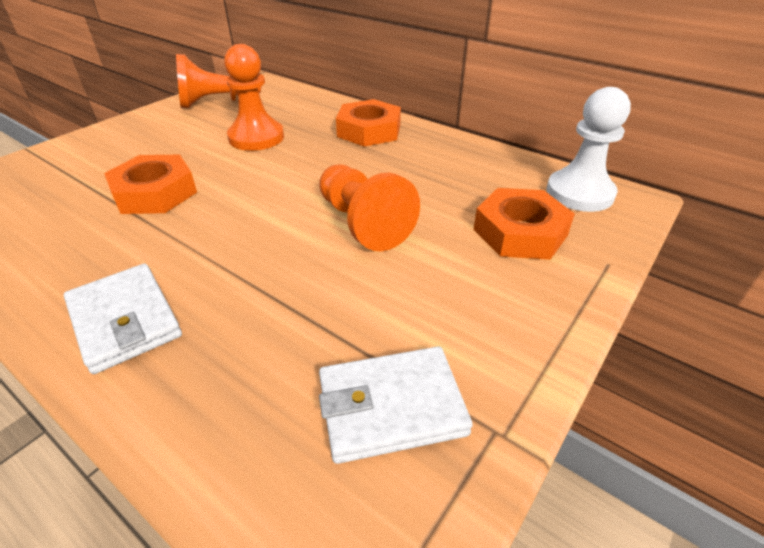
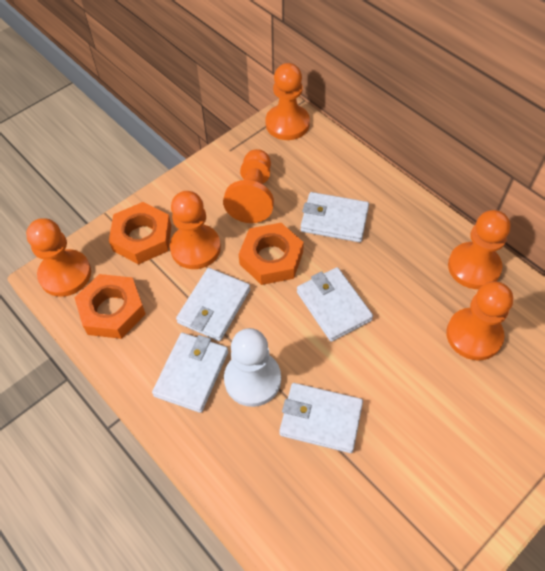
orange pawn: [176,54,261,108] [224,44,284,151] [319,165,420,251] = 3 -> [26,218,91,297] [170,191,221,269] [223,149,274,223] [266,63,310,140] [446,281,513,361] [448,210,511,289] = 6
white wallet: [64,264,182,374] [319,347,473,464] = 2 -> [152,333,228,413] [176,268,250,341] [279,383,363,453] [297,267,373,342] [300,192,369,242] = 5

